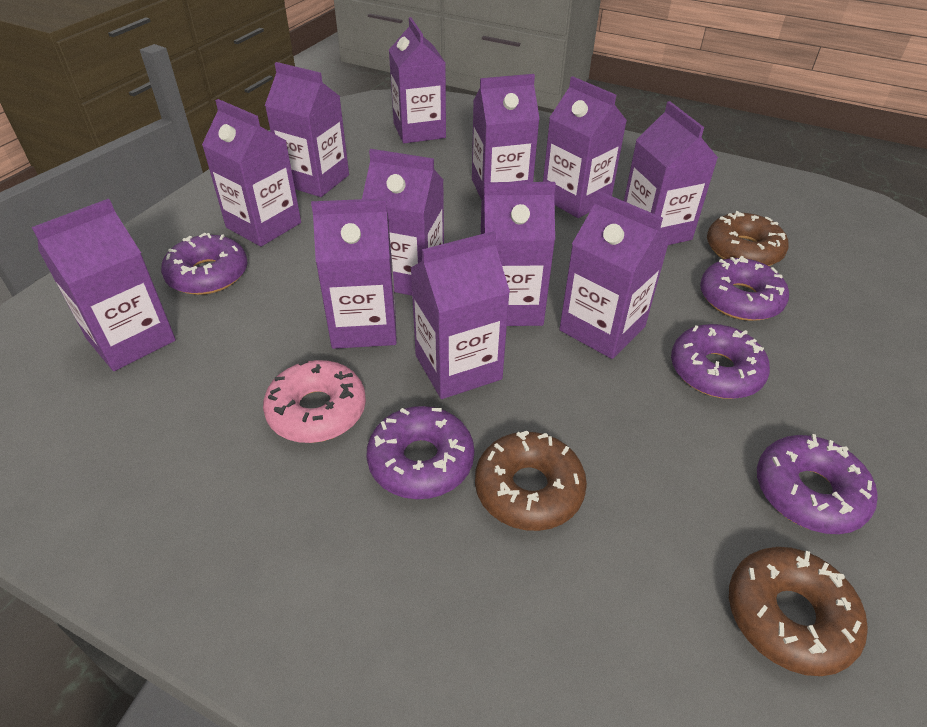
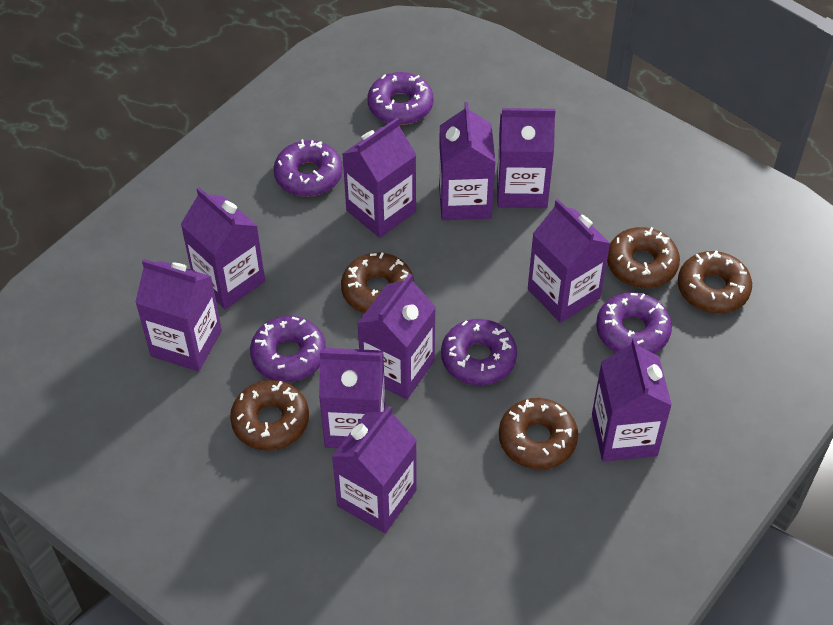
brown donut: [475,430,587,531] [707,211,788,266] [729,547,868,676] = 3 -> [230,380,309,450] [341,252,414,313] [499,398,578,469] [607,227,680,288] [678,250,752,314] = 5
pink donut: [263,359,366,443] = 1 -> none = 0
purple carton: [31,199,176,371] [202,99,301,247] [265,62,349,197] [311,198,397,349] [362,149,444,296] [389,17,446,143] [411,231,510,399] [472,74,540,200] [481,182,556,326] [543,76,627,218] [559,191,670,359] [624,101,718,245] = 12 -> [135,259,222,371] [180,187,265,309] [319,348,385,448] [332,406,417,533] [342,118,416,238] [357,274,436,399] [439,102,495,220] [497,108,556,208] [528,199,611,323] [592,338,672,462] = 10

